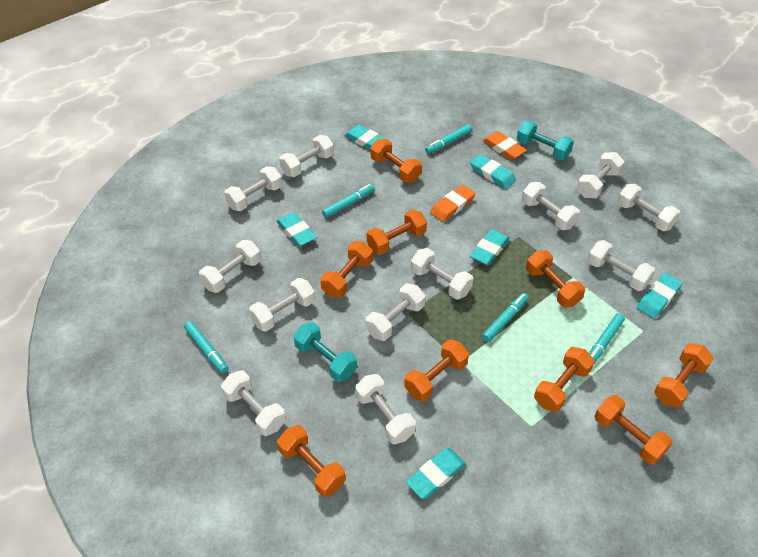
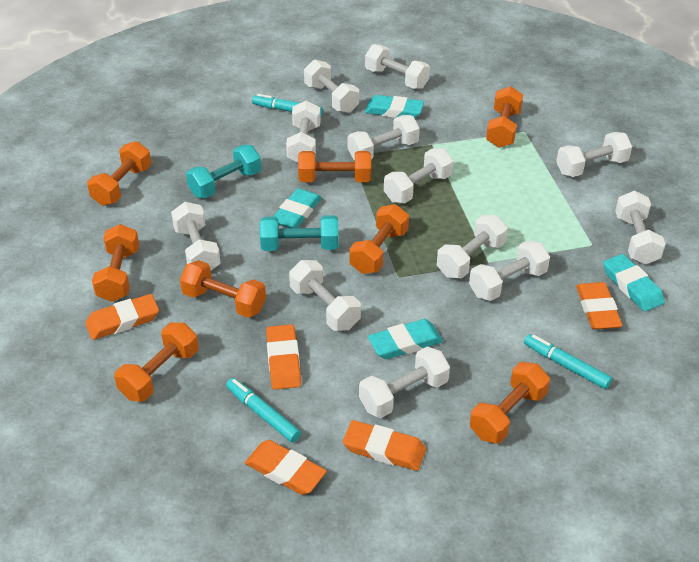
orange dumbbell: [277,425,346,497] [320,242,373,298] [367,209,427,255] [370,139,422,183] [404,339,469,401] [526,250,585,307] [534,347,595,412] [595,395,673,465] [654,343,713,408] = 9 -> [87,141,152,206] [92,224,139,302] [114,323,198,402] [180,260,266,318] [298,151,371,182] [349,204,409,274] [470,362,550,444] [486,86,523,148] = 8
orange eraser: [430,185,476,222] [482,131,527,160] = 2 -> [85,294,159,340] [245,440,327,495] [266,324,301,390] [343,420,426,471] [576,282,623,330] = 5
turquoise eraser: [276,212,317,247] [344,125,385,150] [406,448,466,499] [470,154,516,189] [470,229,510,265] [637,273,683,318] = 6 -> [273,188,321,228] [365,95,424,118] [368,319,443,359] [603,254,665,312] = 4
turquoise marker: [184,321,228,373] [322,184,375,218] [425,124,472,154] [482,293,529,342] [589,313,625,365] = 5 -> [226,378,301,442] [252,94,323,115] [524,334,612,389] = 3

